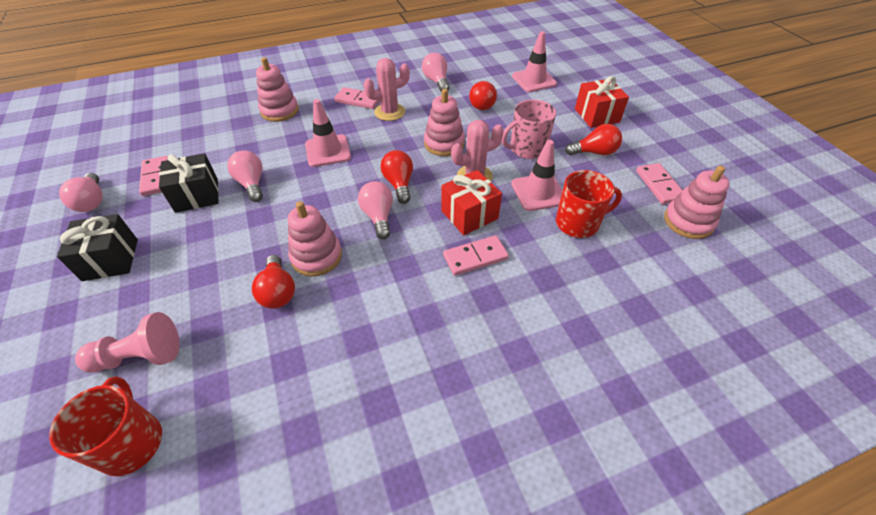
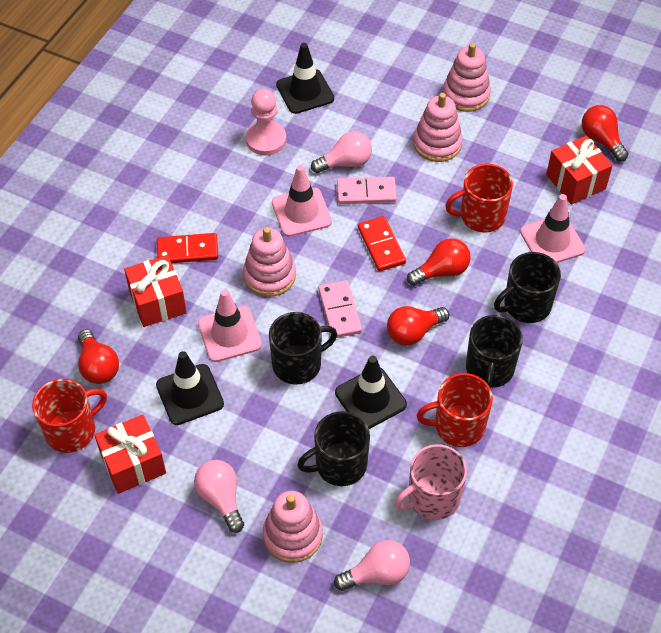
black gift: [57,214,138,281] [159,153,219,213] = 2 -> none = 0
black mug: none = 0 -> [269,312,337,385] [297,411,370,486] [466,315,523,389] [494,252,561,323] = 4
black traffic cone: none = 0 -> [156,351,224,425] [276,43,334,114] [335,356,407,429] = 3
pink cactus: [364,58,410,121] [451,120,504,181] = 2 -> none = 0
pink domino: [139,156,168,196] [334,87,380,109] [443,235,509,276] [636,163,683,204] = 4 -> [318,280,362,338] [337,177,397,204] = 2
pink light bulb: [59,173,103,212] [227,150,263,202] [358,181,393,239] [422,53,449,92] = 4 -> [194,460,244,533] [311,131,372,173] [334,540,410,591] = 3
red domino: none = 0 -> [157,233,218,263] [358,216,406,271] = 2
red gift: [441,170,502,235] [575,76,629,128] = 2 -> [94,415,166,494] [124,255,187,327] [546,136,613,205] = 3
red mug: [49,376,162,476] [556,170,622,238] = 2 -> [32,379,107,453] [417,373,493,447] [445,164,513,233] = 3

